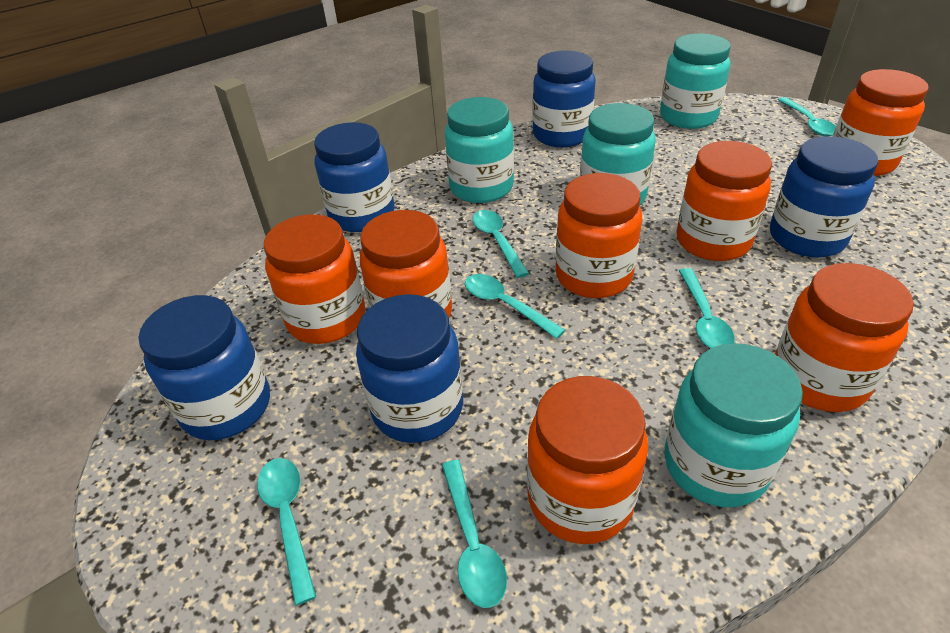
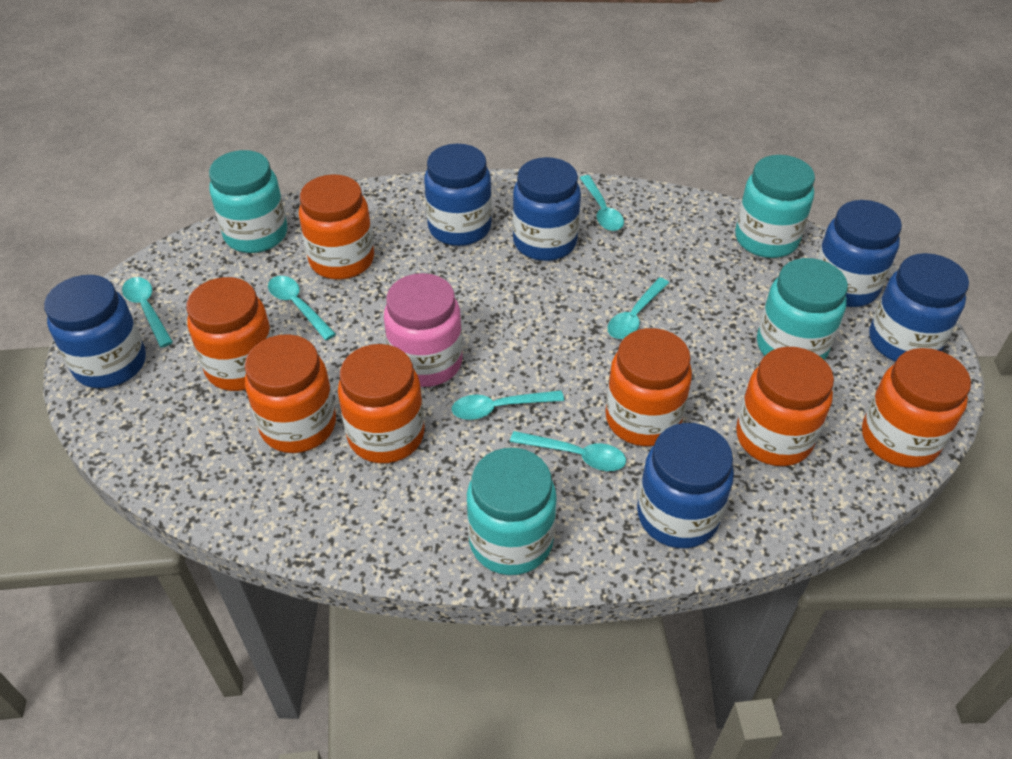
blue jar: [139,295,270,440] [314,122,394,232] [356,294,463,443] [532,50,596,147] [770,136,878,258] = 5 -> [44,275,146,388] [424,144,492,246] [513,157,581,261] [637,423,734,548] [817,200,902,307] [869,253,969,362] = 6
pink jar: none = 0 -> [384,273,463,387] = 1

